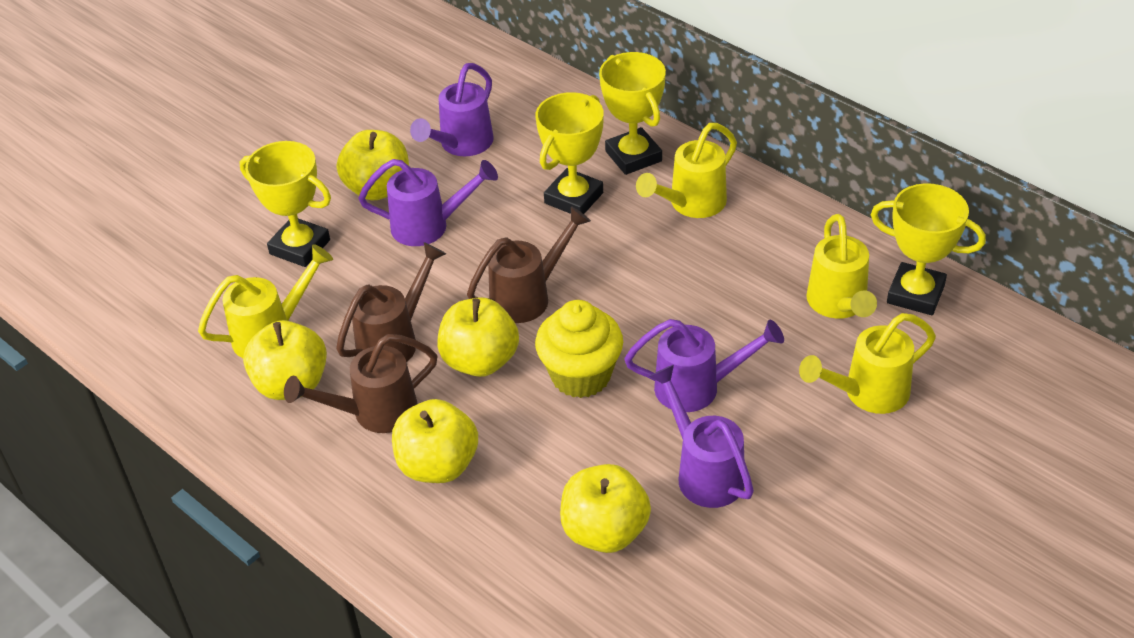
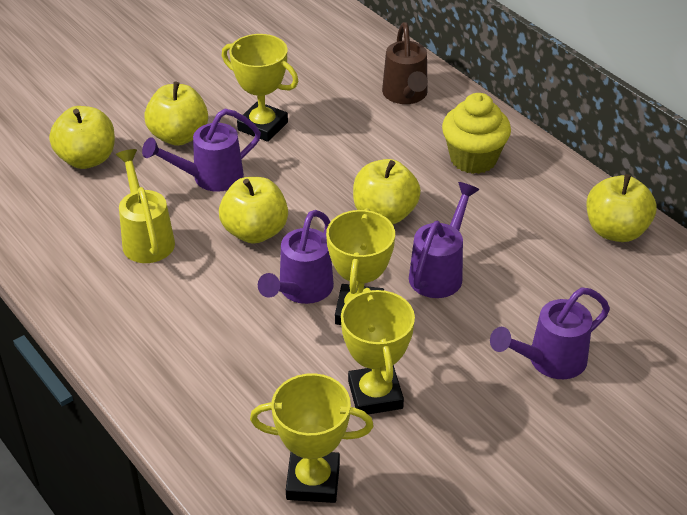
brown watering can: [284,334,437,433] [336,242,446,362] [467,206,591,323] = 3 -> [382,22,428,104] = 1
yellow watering can: [198,244,333,358] [636,123,737,218] [799,313,936,414] [806,214,877,319] = 4 -> [116,149,175,263] = 1

